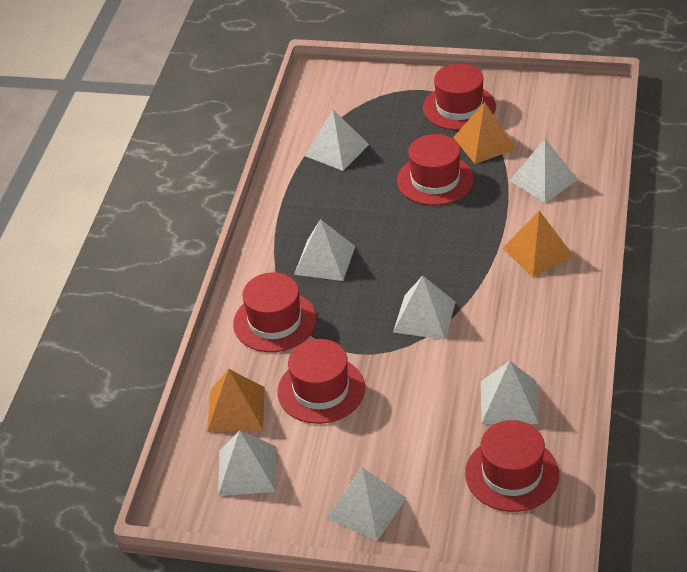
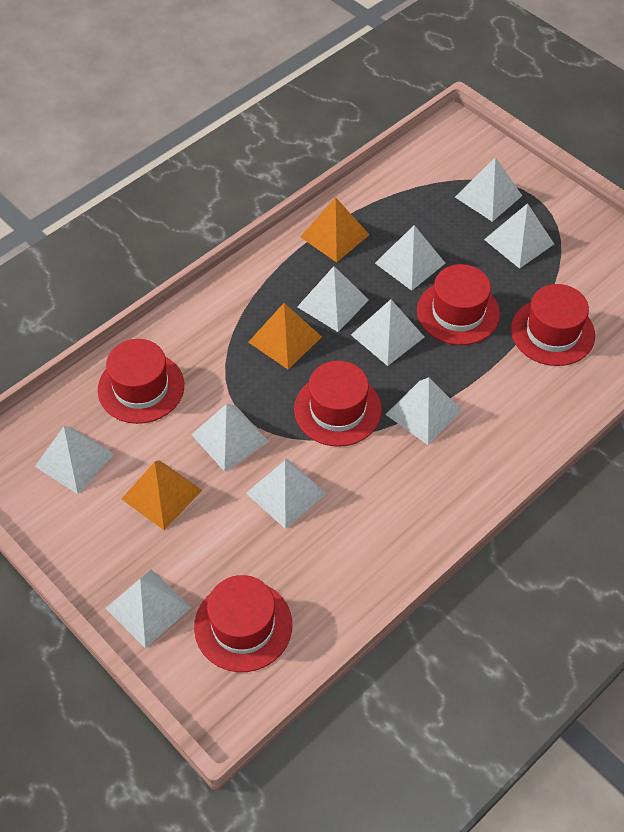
white pyramid: [218,430,276,496] [294,219,355,281] [305,110,369,171] [326,467,406,541] [393,276,456,340] [481,361,539,424] [509,139,578,203] = 7 -> [35,426,114,494] [105,569,191,649] [192,404,269,472] [246,459,327,529] [297,266,369,332] [351,299,424,366] [375,225,445,291] [385,377,462,445] [455,157,522,222] [484,203,554,269] = 10

